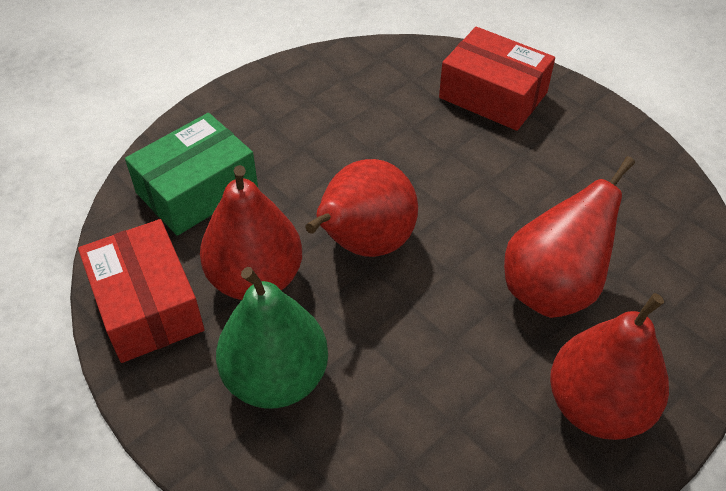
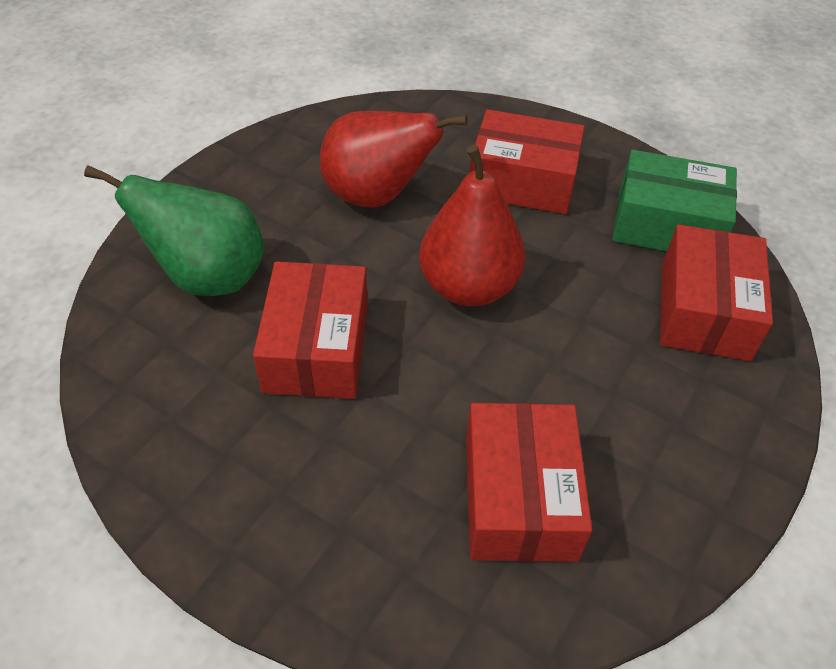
red box: [78,219,205,363] [439,27,555,131] = 2 -> [253,261,368,399] [466,403,592,562] [470,109,585,214] [660,224,773,361] = 4
red pear: [200,165,302,300] [305,159,418,257] [504,156,635,318] [550,293,669,440] = 4 -> [319,111,468,207] [419,145,525,306] = 2

